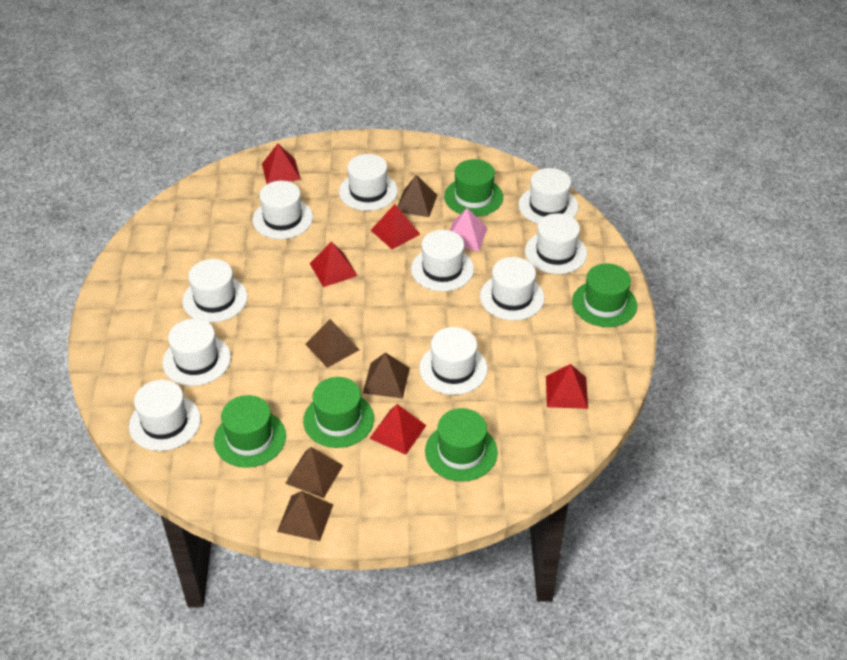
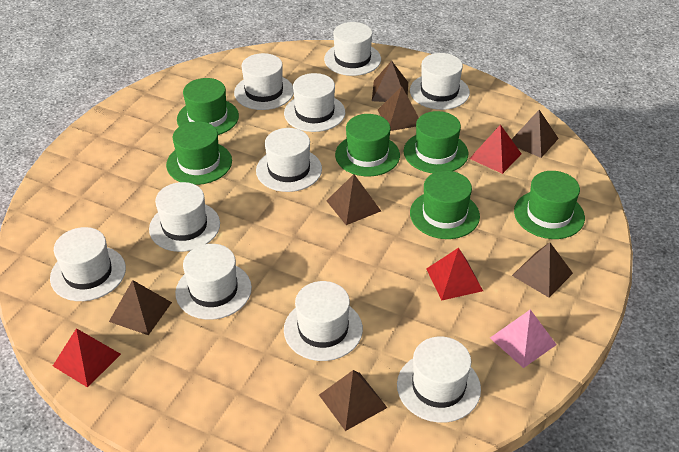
brown pyramid: [277,491,333,541] [285,447,343,498] [305,319,360,368] [363,352,410,399] [397,175,437,217] = 5 -> [109,280,172,335] [319,370,387,431] [327,174,381,225] [372,61,408,102] [378,86,419,131] [511,110,559,158] [512,242,573,298] = 7
green hat: [214,395,286,468] [303,377,374,448] [425,408,498,481] [444,159,503,216] [572,263,637,327] = 5 -> [166,121,232,185] [177,78,239,135] [335,114,400,176] [404,111,468,173] [410,171,480,239] [514,171,585,239] = 6
red pyramid: [262,144,301,184] [310,241,358,287] [369,404,427,455] [371,204,420,249] [546,364,588,409] = 5 -> [53,328,121,388] [427,248,483,301] [469,124,521,174] = 3

